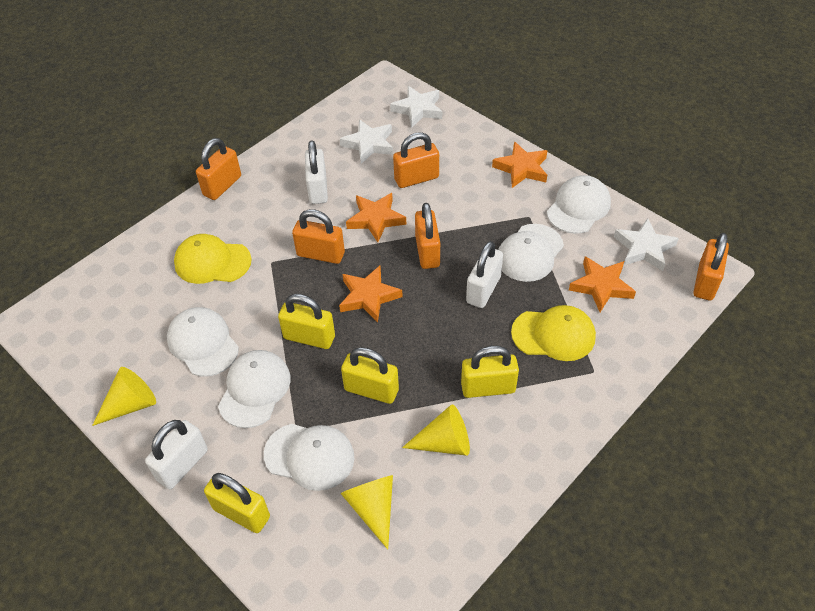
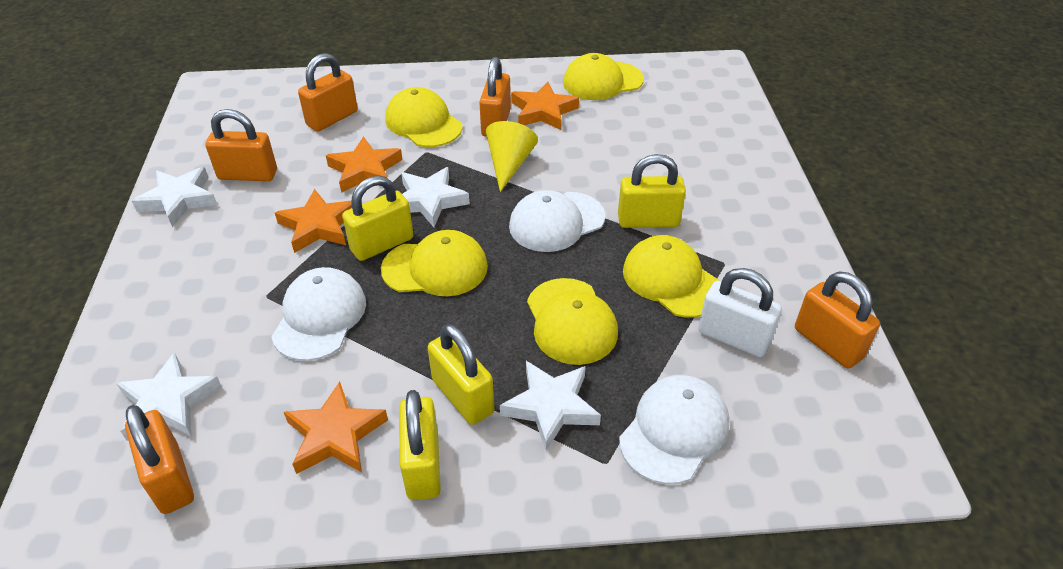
white cap: [167,307,239,377] [218,350,291,428] [264,424,354,491] [498,224,564,282] [547,175,611,234] = 5 -> [272,267,366,361] [509,190,605,252] [619,375,730,484] = 3
white padlock: [145,420,208,489] [305,140,328,204] [466,241,503,308] = 3 -> [698,268,782,357] = 1
white star: [340,119,393,164] [390,86,442,127] [614,218,679,271] = 3 -> [116,352,222,441] [132,167,217,227] [401,167,470,227] [500,361,601,451] = 4
yellow cap: [174,234,252,284] [511,305,596,361] = 2 -> [381,230,488,296] [385,87,462,147] [527,278,618,365] [563,53,644,100] [623,235,720,318] = 5
yellow cone: [92,367,156,426] [341,475,393,549] [402,404,470,456] = 3 -> [486,121,538,192] = 1

